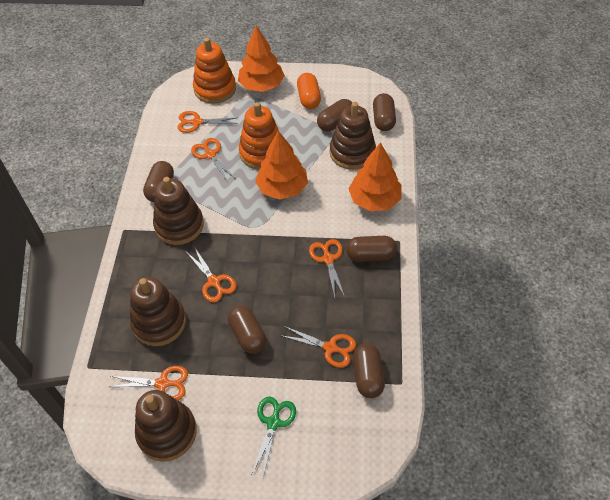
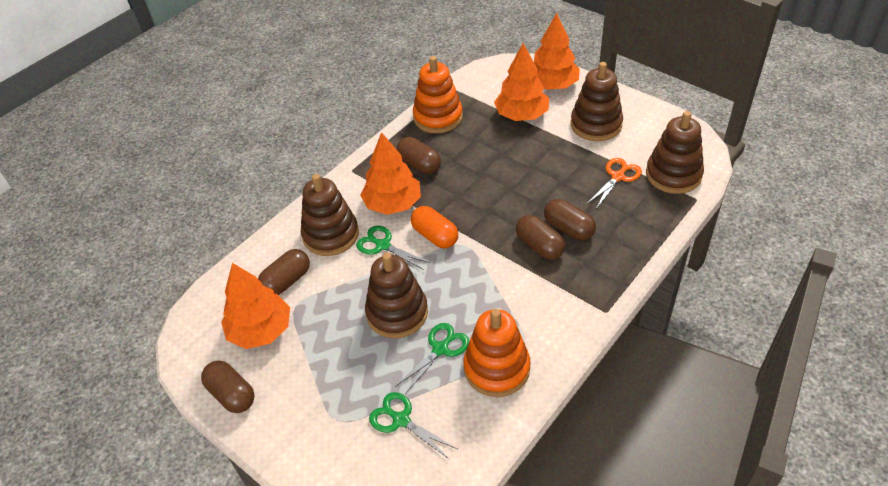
brown capsule: [143,161,174,202] [228,305,266,354] [317,99,352,132] [346,236,397,262] [353,343,385,398] [373,93,396,131] = 6 -> [201,361,254,413] [258,249,310,295] [397,137,441,174] [516,215,565,260] [544,199,596,241] = 5
green scissors: [252,397,296,477] = 1 -> [356,226,430,270] [369,392,457,459] [395,323,469,394] = 3
orange scissors: [110,366,188,400] [177,111,238,133] [186,248,237,302] [191,138,236,182] [280,326,356,368] [309,239,345,297] = 6 -> [587,158,642,209] = 1
orange tree: [238,26,285,92] [255,131,308,200] [349,142,402,211] = 3 -> [221,263,290,349] [360,132,421,215] [494,43,549,121] [534,13,580,90] = 4

